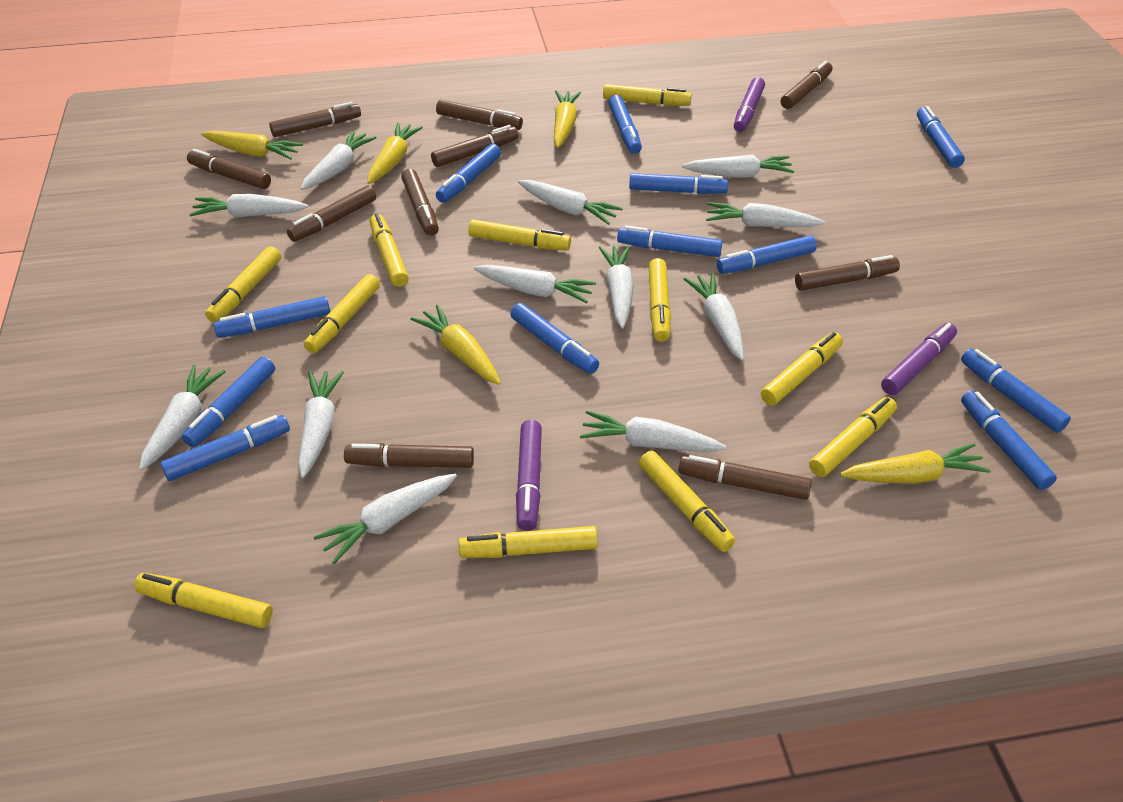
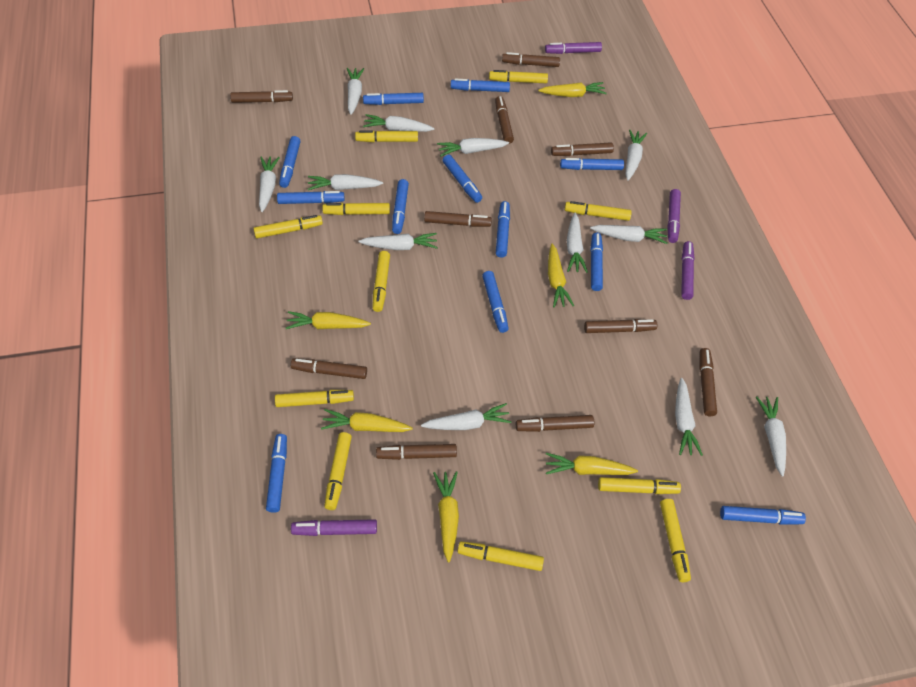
purple marker: [516,420,542,531] [734,77,765,132] [881,323,957,395] = 3 -> [291,519,377,536] [545,42,602,54] [667,189,681,243] [681,241,695,300] = 4
yellow carrot: [201,131,303,160] [367,122,423,184] [410,304,501,385] [554,90,581,148] [840,443,991,484] = 5 -> [286,311,371,329] [321,409,413,432] [433,471,459,563] [538,82,607,97] [546,453,638,475] [548,244,574,307] = 6

